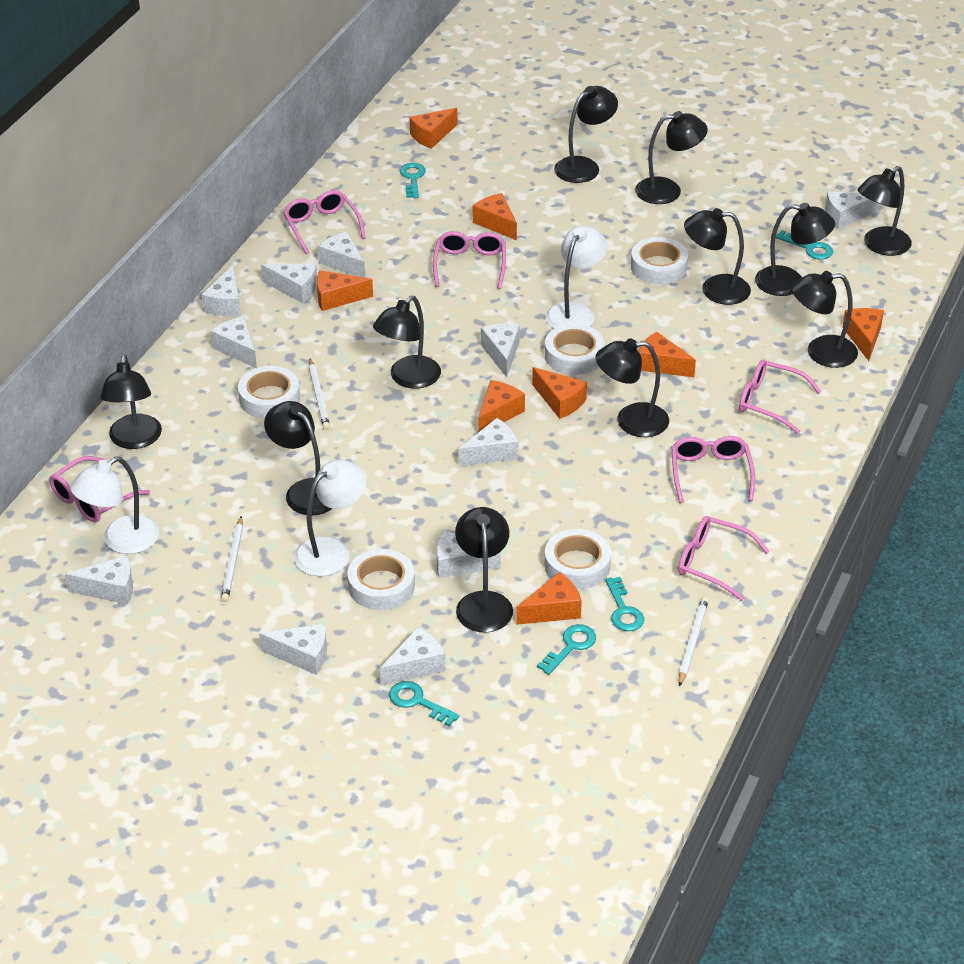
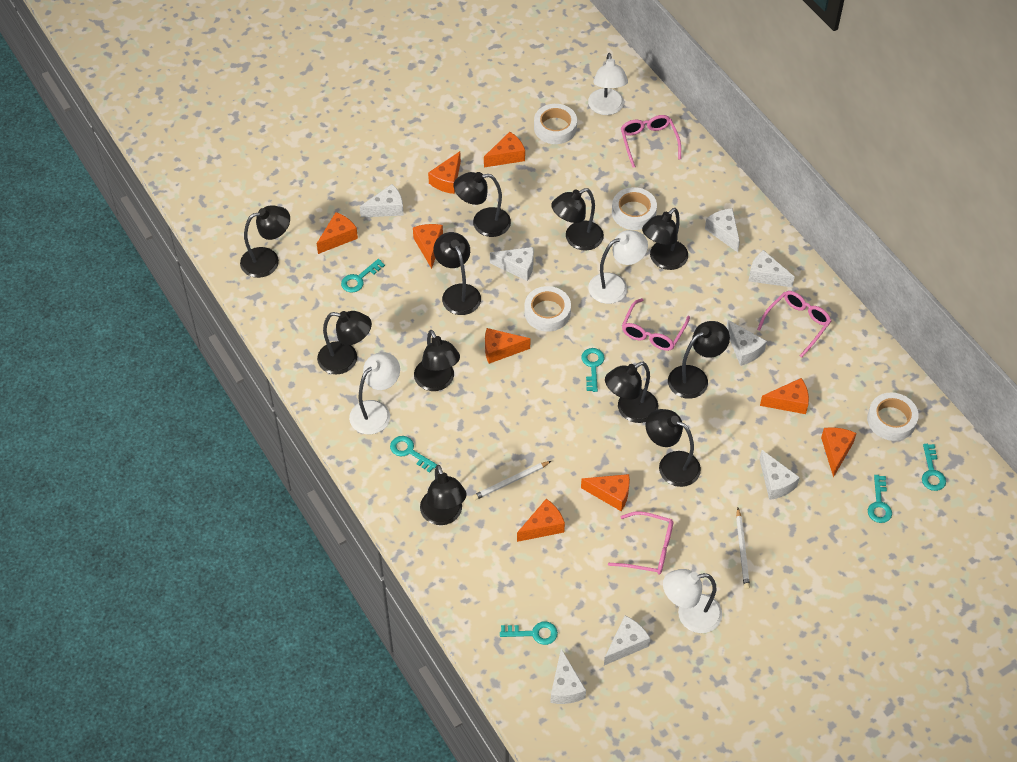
orange cheese: [317,270,373,311] [410,108,458,149] [473,193,517,240] [478,380,525,432] [516,572,582,625] [532,367,587,419] [639,332,696,377] [842,308,884,361] = 8 -> [317,212,358,254] [413,224,443,269] [428,151,461,194] [484,132,525,168] [485,328,530,364] [517,499,565,542] [581,474,630,511] [760,378,809,414] [821,427,856,478] = 9
pink glasses: [49,456,150,522] [283,190,366,254] [433,231,506,289] [671,436,755,503] [678,516,770,601] [739,359,822,434] = 6 -> [608,511,673,574] [621,115,681,168] [622,298,690,351] [757,291,831,358] = 4
turquoise key: [389,681,459,726] [400,163,426,198] [537,624,596,675] [605,577,644,631] [775,230,833,260] = 5 -> [341,259,385,293] [390,436,437,473] [500,621,558,645] [581,348,604,392] [868,475,892,523] [922,444,946,491] = 6
white cheese: [65,555,133,604] [201,265,241,316] [210,316,257,368] [259,624,327,675] [261,264,317,303] [318,231,365,278] [380,627,445,686] [437,530,501,578] [458,418,518,466] [481,324,520,377] [825,191,879,229] = 11 -> [360,184,404,217] [490,247,534,281] [550,649,586,704] [604,616,650,665] [705,208,740,252] [726,320,767,366] [748,250,795,287] [759,450,800,500] = 8
white lamp: [70,457,159,554] [294,460,366,577] [545,225,607,329] = 3 -> [349,352,400,435] [588,53,628,115] [588,230,648,304] [663,569,722,633] = 4
white pencil: [221,516,243,602] [309,358,330,430] [679,597,709,686] = 3 -> [472,461,551,500] [736,508,750,589] = 2
white tape: [238,366,300,418] [347,549,415,610] [544,529,611,589] [545,324,604,375] [631,237,688,284] = 5 -> [524,286,571,332] [534,104,577,144] [612,187,657,230] [867,392,919,441] = 4

